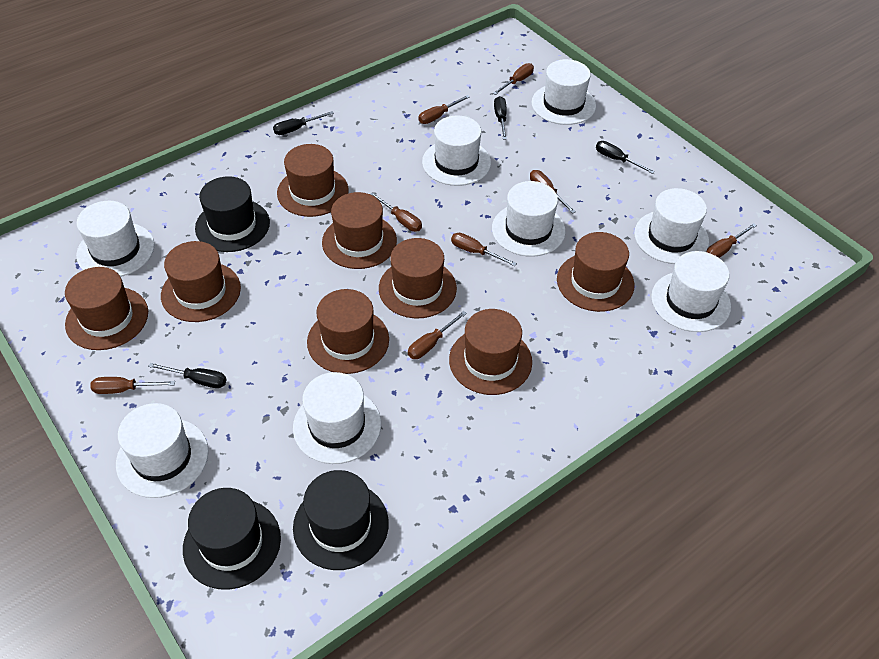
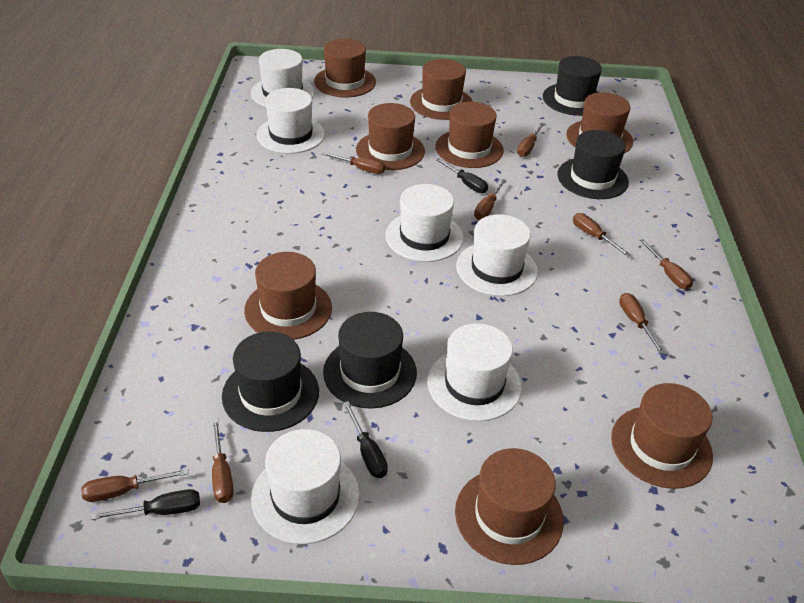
black hat: [183,488,281,590] [195,176,270,252] [293,470,389,570] = 3 -> [222,332,319,432] [323,312,417,409] [543,56,602,116] [557,130,629,199] = 4
black screwdriver: [148,363,227,388] [273,111,334,135] [494,96,507,140] [596,141,655,174] = 4 -> [90,489,200,520] [343,401,388,478] [436,158,488,193] = 3
white hat: [76,201,155,277] [116,403,209,498] [293,372,381,464] [422,115,491,186] [492,181,566,257] [531,59,596,125] [634,188,709,264] [651,251,731,332] = 8 -> [251,49,315,107] [251,429,360,544] [257,88,325,154] [385,184,464,262] [428,323,522,421] [456,214,538,296] = 6

